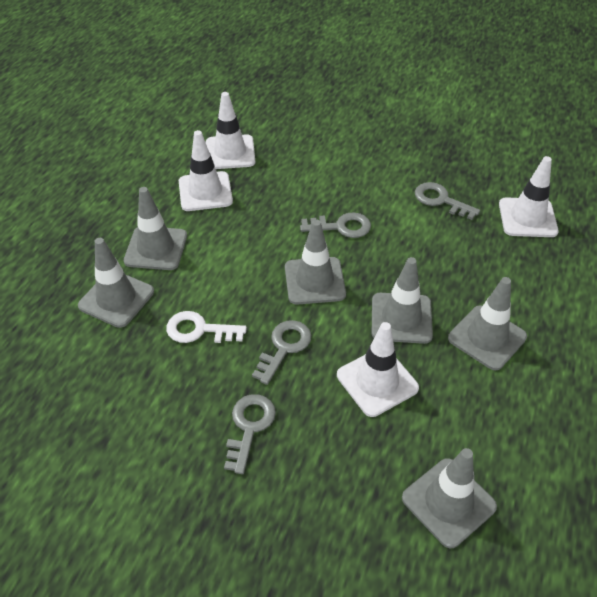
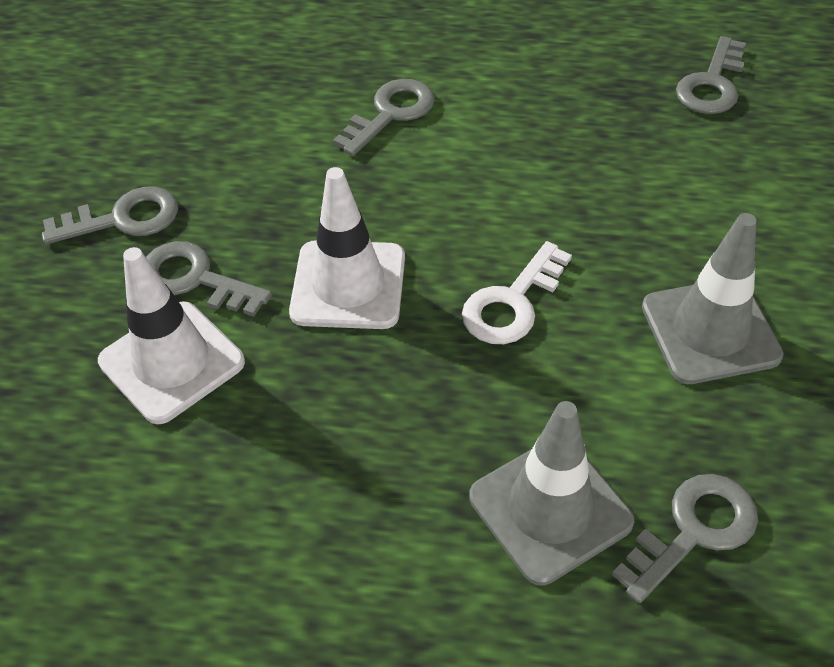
grey key: [224,394,276,474] [252,320,311,385] [300,213,371,238] [415,182,480,220] = 4 -> [42,186,178,245] [146,241,272,317] [333,79,435,156] [612,474,758,603] [676,36,746,114] = 5
grey traffic cone: [78,238,154,328] [124,187,187,270] [285,219,346,305] [372,257,433,344] [402,448,497,548] [448,277,527,370] = 6 -> [469,401,635,585] [642,213,784,384] = 2
white traffic cone: [179,130,233,211] [206,92,255,169] [337,322,419,417] [499,156,559,237] = 4 -> [98,247,245,424] [289,167,405,329] = 2

